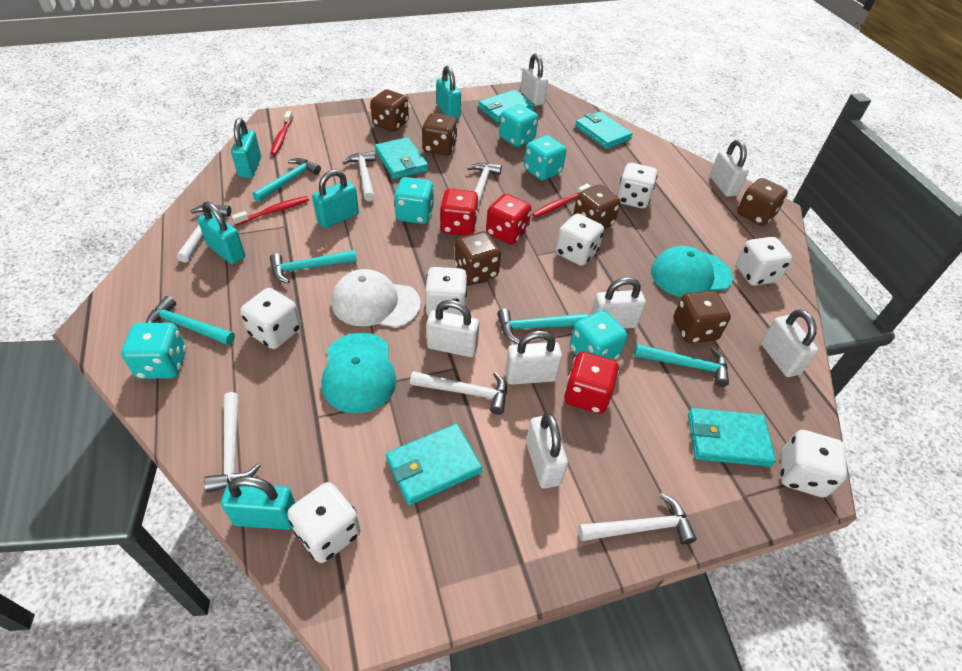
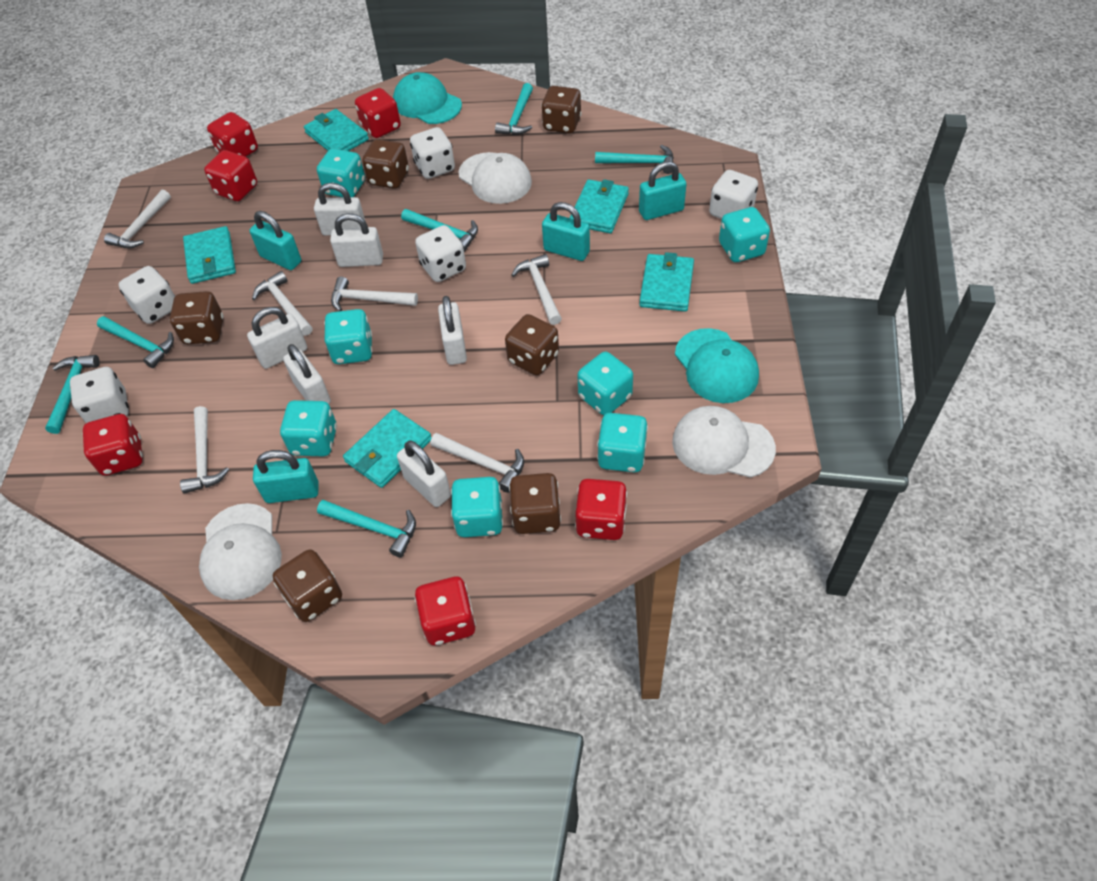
red dice: [440,189,479,236] [486,194,532,245] [564,352,619,414] = 3 -> [83,414,143,475] [204,150,257,201] [207,112,258,157] [355,88,401,138] [415,577,476,645] [575,479,627,540] = 6
red toothbrush: [232,196,309,226] [270,111,293,155] [532,184,591,218] = 3 -> none = 0
turquoise dice: [121,322,186,379] [394,177,434,224] [499,104,538,147] [524,135,566,181] [570,310,628,360] = 5 -> [280,400,337,456] [317,148,365,198] [324,309,373,364] [451,477,503,537] [577,352,633,415] [597,413,648,472] [719,207,770,262] = 7
turquoise hammer: [146,296,235,345] [252,158,321,202] [270,250,357,284] [497,308,588,343] [634,344,729,387] = 5 -> [45,355,100,434] [97,316,174,368] [317,500,416,557] [401,209,478,252] [495,83,533,135] [595,145,674,174] = 6
turquoise padlock: [198,202,245,264] [221,476,296,530] [231,118,261,178] [312,169,359,228] [437,66,461,119] = 5 -> [249,211,301,270] [253,450,319,503] [542,202,590,261] [639,161,686,220] = 4
white cap: [332,269,421,328] = 1 -> [199,503,282,600] [459,152,532,204] [672,406,776,478] = 3
white dice: [240,288,301,349] [287,482,361,563] [425,267,468,316] [556,213,604,266] [617,163,658,209] [736,237,792,286] [780,430,847,497] = 7 -> [70,367,129,423] [118,266,175,324] [410,127,455,179] [415,225,466,282] [709,170,758,219] = 5
white padlock: [427,300,479,357] [505,330,562,385] [520,54,548,106] [526,413,568,489] [590,277,646,329] [710,140,749,197] [761,309,818,377] = 7 -> [247,307,307,369] [283,344,331,404] [314,183,366,236] [330,213,383,267] [397,441,451,507] [438,296,467,365] = 6

